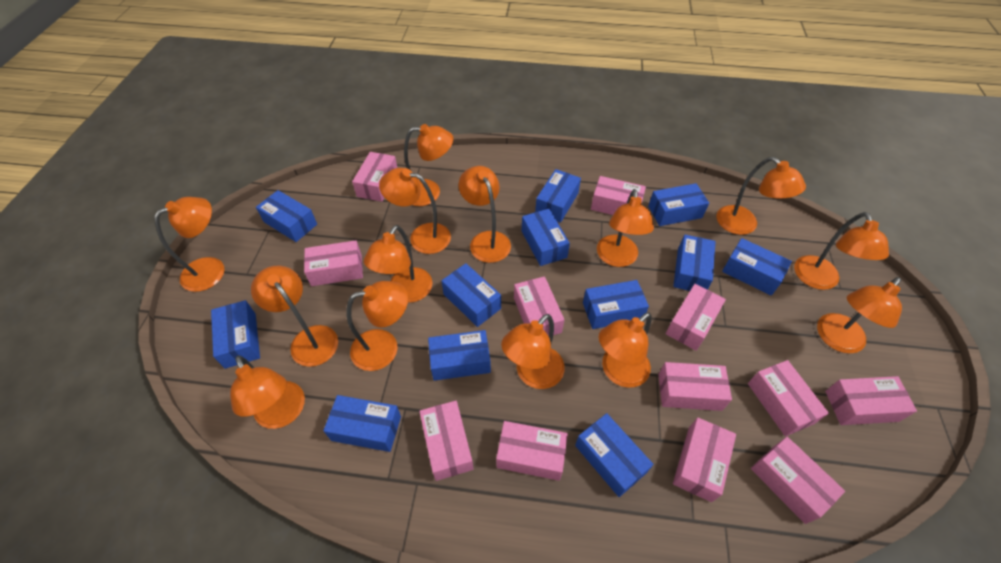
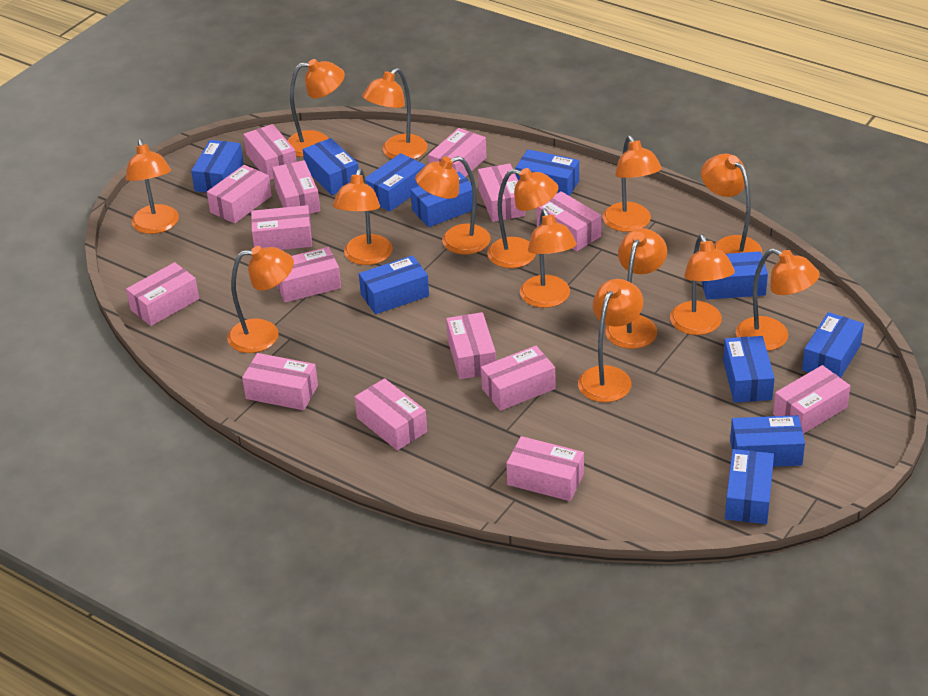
blue box: [211,300,260,369] [256,190,317,242] [323,395,401,452] [428,330,491,381] [442,263,501,327] [522,209,570,266] [535,169,581,223] [575,413,653,497] [583,280,649,329] [648,183,709,226] [673,235,716,291] [722,238,792,296] = 12 -> [191,140,244,193] [303,138,359,195] [359,255,429,314] [365,153,425,211] [411,172,477,227] [515,149,579,196] [701,251,768,300] [723,336,775,403] [725,449,774,524] [730,415,805,467] [802,312,864,378] = 11
pink box: [304,240,363,286] [352,152,397,202] [419,401,474,481] [496,421,568,481] [514,276,564,336] [591,176,646,215] [658,362,732,411] [666,284,726,351] [673,418,736,502] [748,360,829,436] [751,437,845,524] [825,376,917,425] = 12 -> [126,262,199,326] [207,165,272,224] [242,353,318,410] [243,124,297,180] [251,205,312,250] [272,160,320,214] [277,247,341,303] [355,378,427,450] [428,128,487,177] [446,312,496,379] [478,164,525,222] [481,346,556,411] [506,436,584,501] [537,191,602,251] [773,365,850,434] = 15

